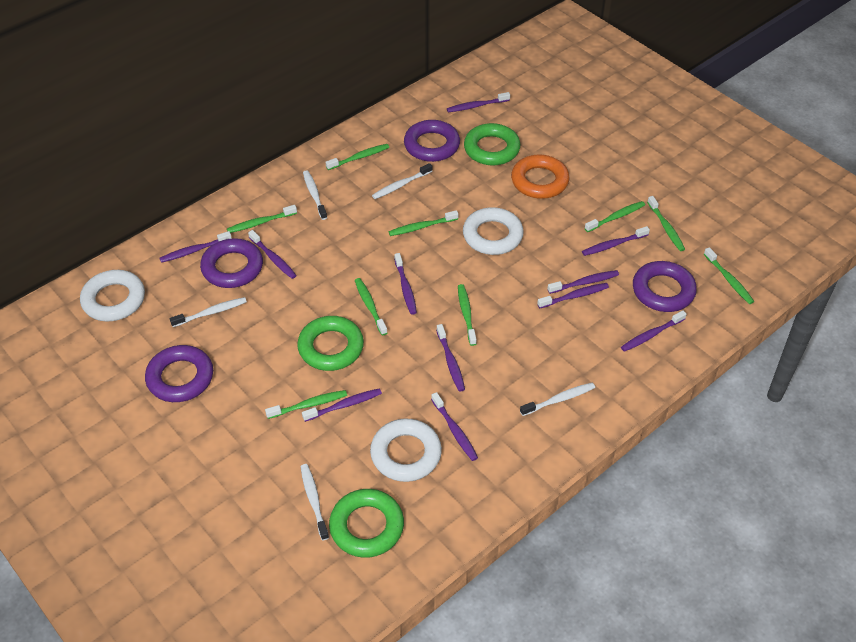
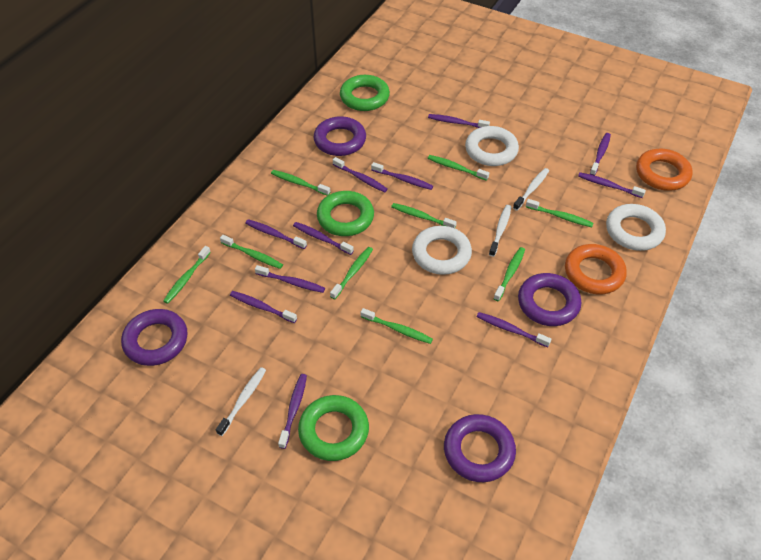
orange ring: [511,155,569,199] = 1 -> [565,244,627,294] [636,148,693,191] = 2
white toothbrush: [170,297,247,327] [301,464,329,540] [303,170,327,220] [372,163,432,199] [520,383,595,416] = 5 -> [216,367,266,436] [489,205,511,257] [513,168,549,211] = 3

